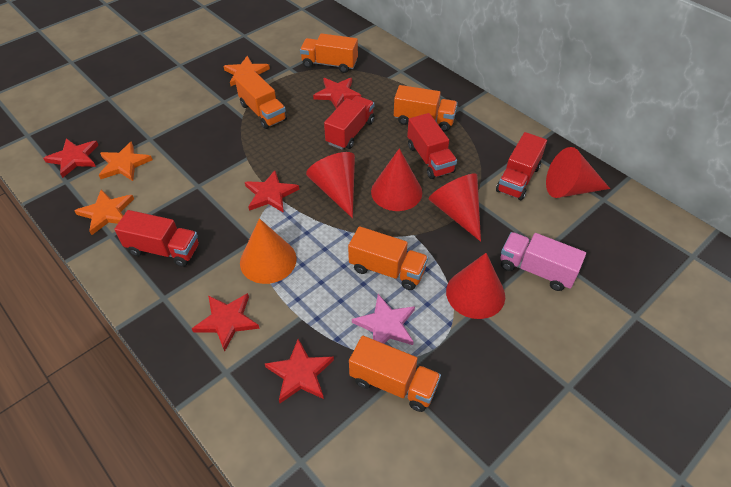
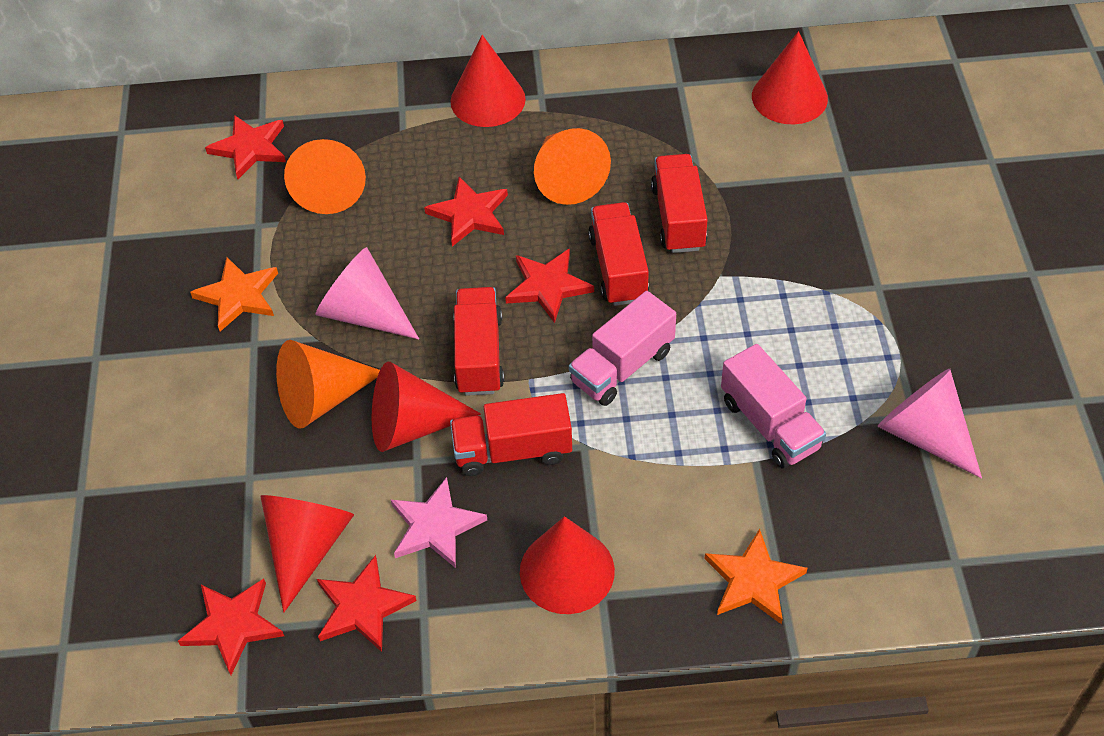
orange cone: [240,218,297,284] = 1 -> [276,340,380,429] [284,139,366,214] [534,128,611,205] = 3
orange star: [74,189,134,235] [99,141,153,181] [224,56,270,86] = 3 -> [190,257,278,331] [704,529,808,625] = 2
orange truck: [235,70,287,129] [300,33,358,73] [348,226,428,290] [349,336,441,412] [394,85,457,131] = 5 -> none = 0
pink cone: none = 0 -> [315,247,419,339] [877,369,982,479] = 2
pink truck: [500,232,586,291] = 1 -> [569,291,676,406] [721,344,826,469] = 2

